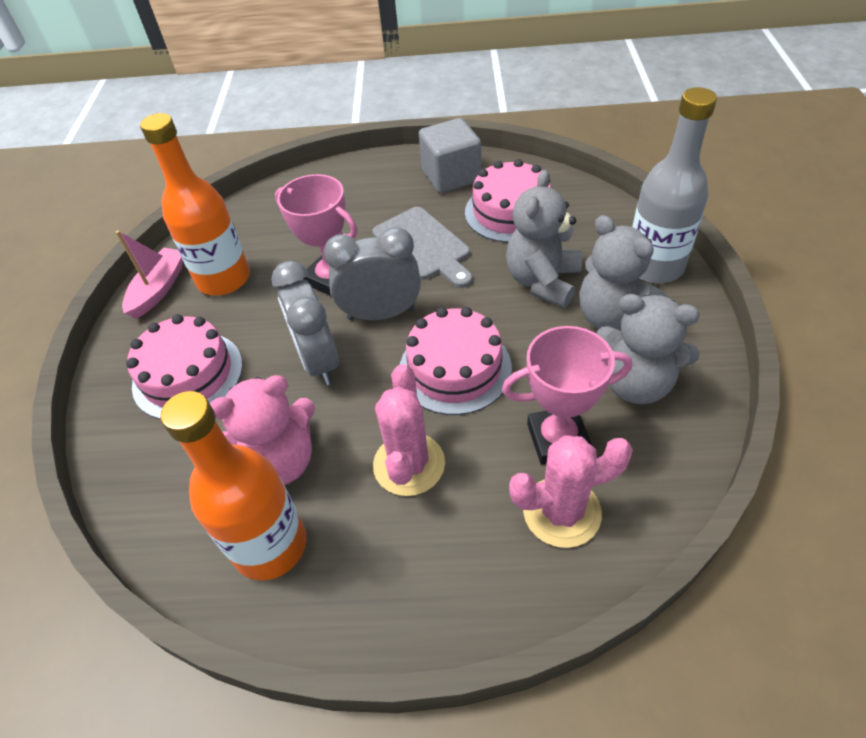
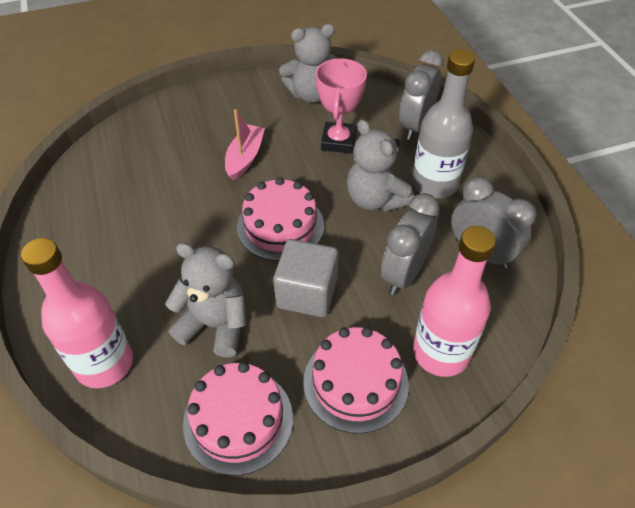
grey clock: [271,261,339,385] [324,227,421,321] = 2 -> [381,193,440,295] [399,50,444,140] [451,177,536,269] = 3
grey cutting board: [372,207,472,288] = 1 -> none = 0
orange bottle: [140,113,250,295] [160,391,307,581] = 2 -> none = 0
pink bottle: none = 0 -> [21,238,133,388] [413,226,496,377] = 2
pink cactus: [373,364,445,496] [509,435,633,548] = 2 -> none = 0
pink teddy bear: [210,375,315,485] = 1 -> none = 0
pink trophy: [275,174,358,296] [502,326,632,465] = 2 -> [315,58,367,153] = 1

